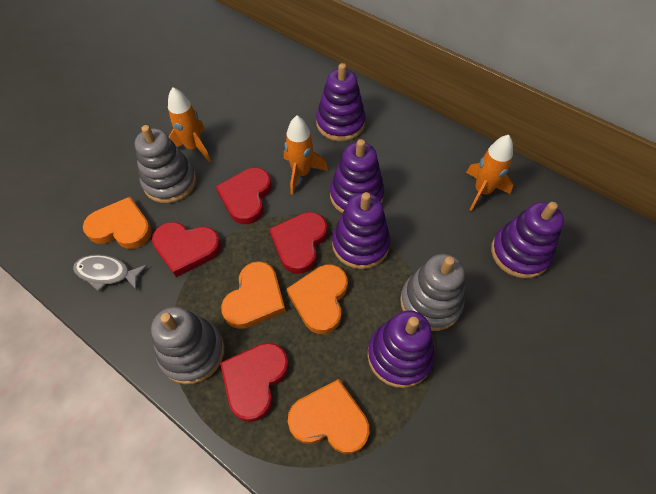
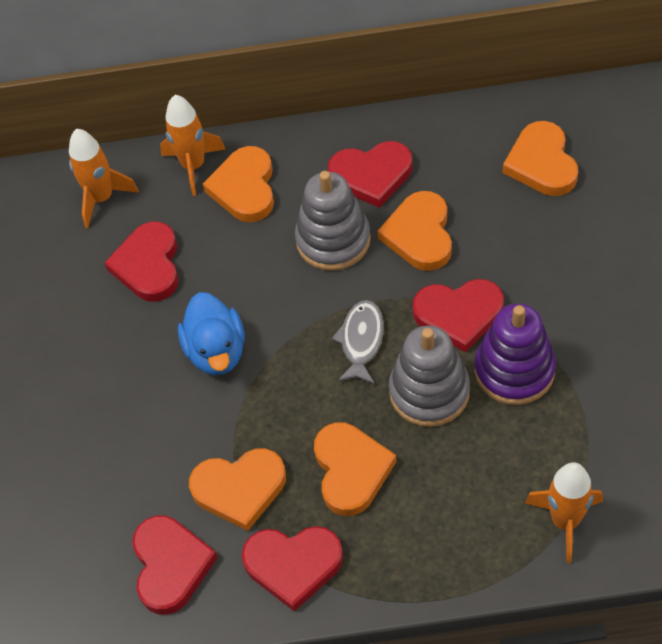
blue duck: none = 0 -> [178,292,245,375] = 1
grey stacking toy: [135,125,196,203] [151,307,224,384] [400,254,465,331] = 3 -> [295,171,371,271] [389,326,470,427] = 2
orange heart: [83,197,152,249] [221,261,286,329] [287,265,348,334] [288,379,369,454] = 4 -> [189,448,286,531] [203,146,274,222] [314,422,397,516] [378,191,452,271] [503,121,578,196] = 5
purple stacking toy: [316,63,366,141] [330,139,384,214] [332,192,390,269] [368,310,435,388] [491,202,564,278] = 5 -> [475,303,556,405] = 1
red heart: [152,222,221,277] [216,168,271,224] [220,343,289,422] [269,212,327,274] = 4 -> [105,221,179,302] [132,516,218,614] [242,526,343,611] [328,141,412,208] [413,279,504,353] = 5

